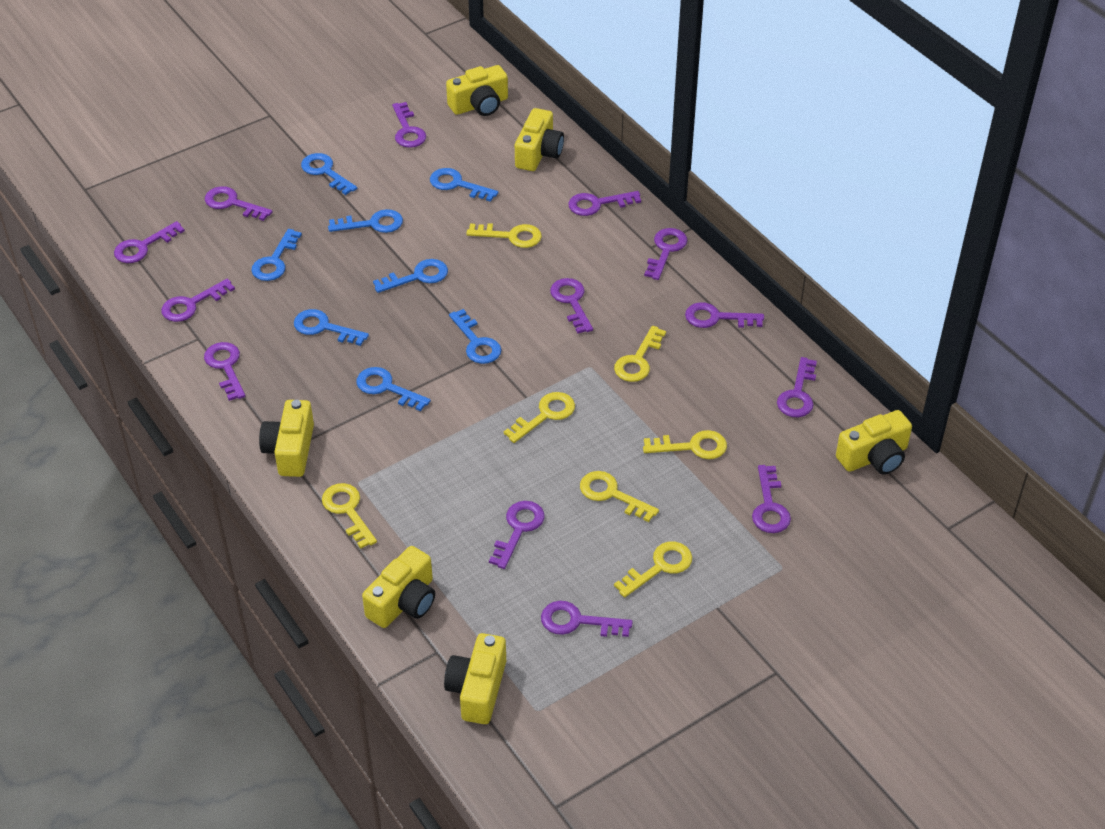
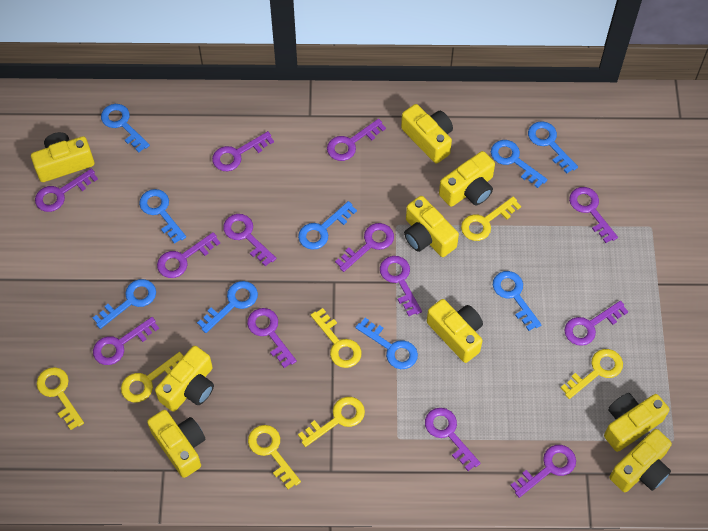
blue key: [252,229,302,281] [294,309,369,346] [301,153,357,195] [328,209,403,233] [356,367,431,411] [373,259,448,293] [430,168,498,202] [449,309,501,364] = 8 -> [93,279,156,329] [101,104,150,152] [139,189,186,244] [197,281,258,333] [298,201,357,250] [355,318,418,369] [491,140,547,188] [493,271,541,331] [528,121,578,173] = 9
yellow camera: [259,400,314,477] [362,546,435,628] [444,633,506,724] [446,65,508,116] [515,108,564,171] [836,410,912,475] = 6 -> [31,132,94,182] [147,410,206,478] [155,346,214,412] [401,104,453,163] [404,196,459,257] [427,299,483,363] [439,151,495,207] [604,393,669,452] [610,429,672,492] = 9

